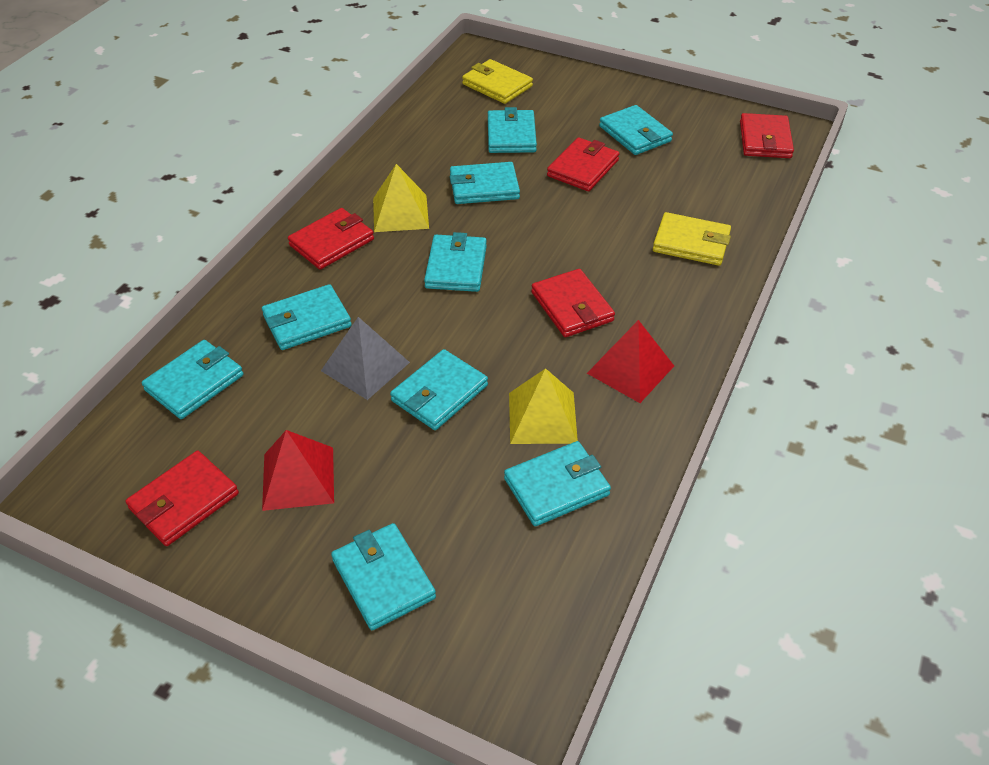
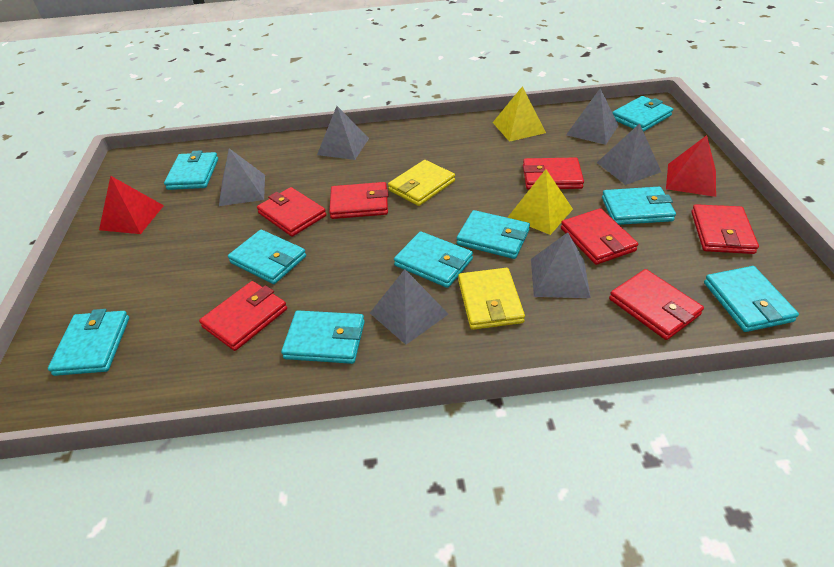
grey pyramid: [321,317,410,400] = 1 -> [219,148,265,206] [317,106,369,160] [370,269,448,345] [531,232,591,298] [566,88,619,145] [597,123,661,185] = 6
red wallet: [125,451,239,546] [288,208,374,269] [531,269,615,337] [547,138,619,191] [740,113,794,158] = 5 -> [199,281,287,351] [257,187,326,237] [329,182,388,219] [523,157,584,190] [561,208,638,265] [609,269,704,340] [691,204,759,254] = 7

